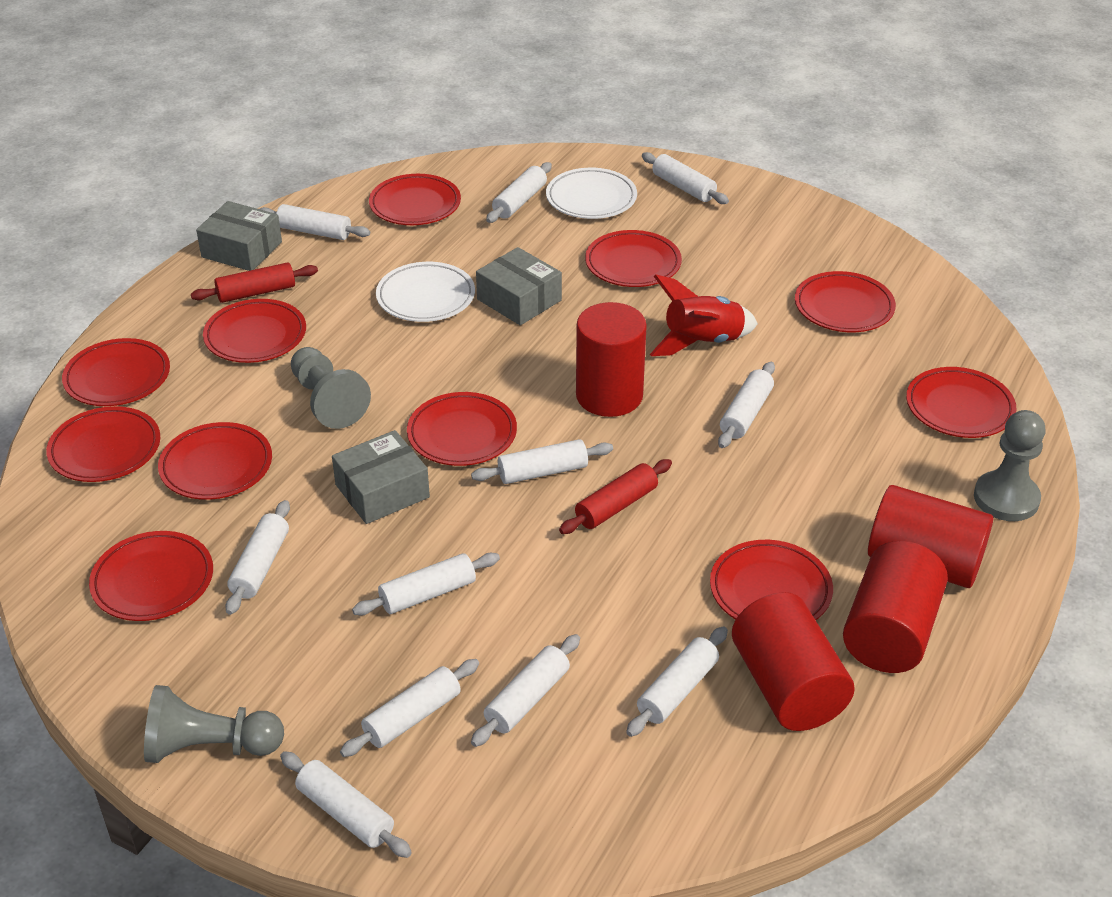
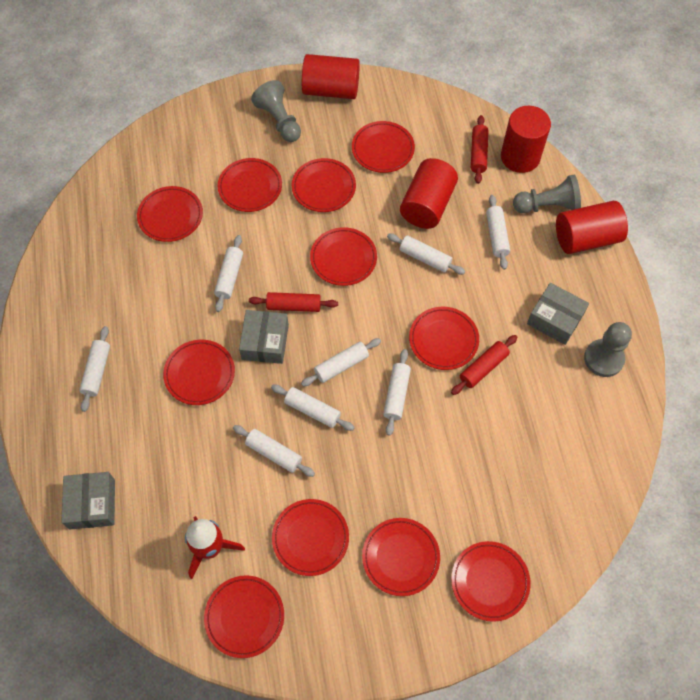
red rolling pin: [191,262,318,303] [559,459,672,534] = 2 -> [249,292,338,312] [451,335,517,395] [471,115,489,184] = 3
white plate: [376,262,475,322] [546,168,637,219] = 2 -> none = 0
white rolling pin: [225,500,290,615] [260,204,370,240] [280,751,412,858] [340,659,479,757] [352,553,500,616] [471,439,613,484] [471,634,580,747] [486,162,552,223] [626,626,728,737] [642,152,729,204] [718,362,775,448] = 11 -> [79,326,110,412] [214,235,243,312] [233,425,315,477] [271,385,355,431] [301,338,381,386] [383,349,411,436] [387,234,466,275] [486,195,510,270] = 8

